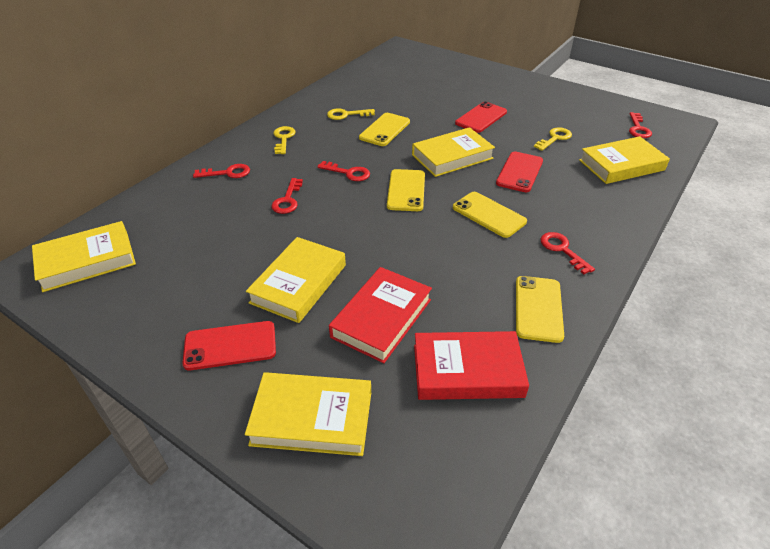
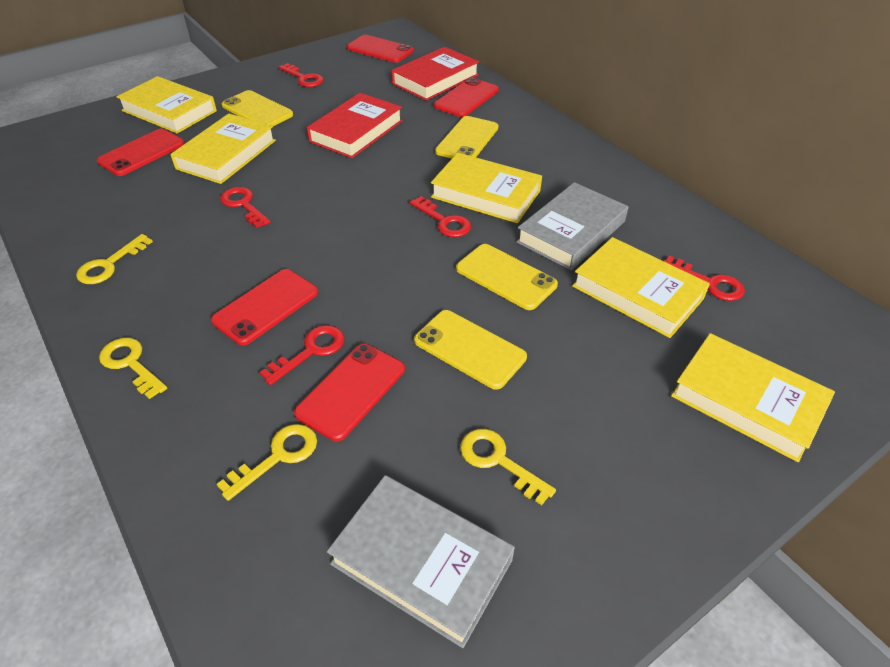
grey book: none = 0 -> [327,475,515,648] [516,182,628,270] = 2
red phone: [183,321,276,370] [455,101,507,133] [496,151,543,192] = 3 -> [97,129,185,176] [211,269,318,346] [294,344,405,441] [347,35,414,63] [434,77,499,117] = 5
yellow key: [274,126,295,154] [327,108,375,120] [534,127,572,151] = 3 -> [76,234,153,284] [99,338,167,399] [217,424,317,501] [460,429,556,505] = 4

